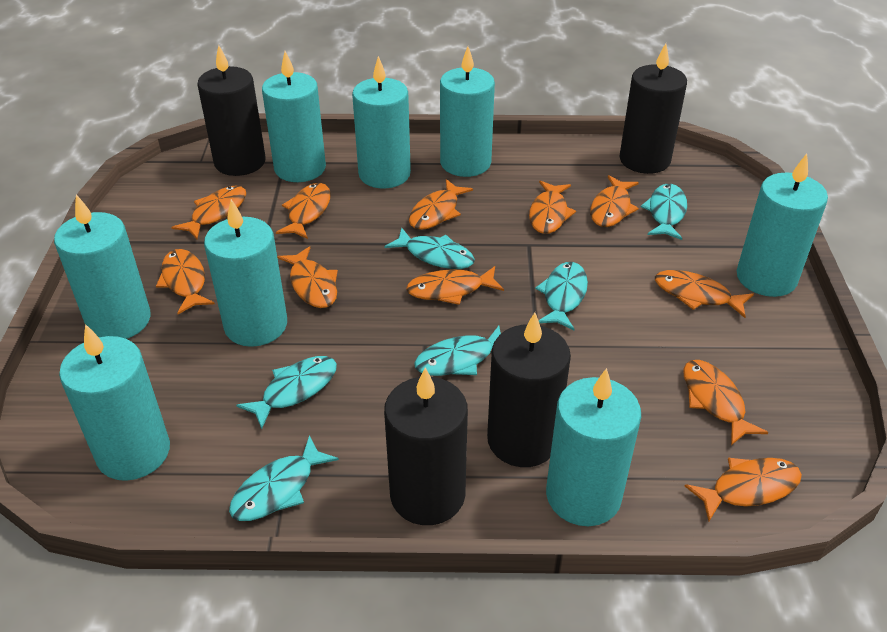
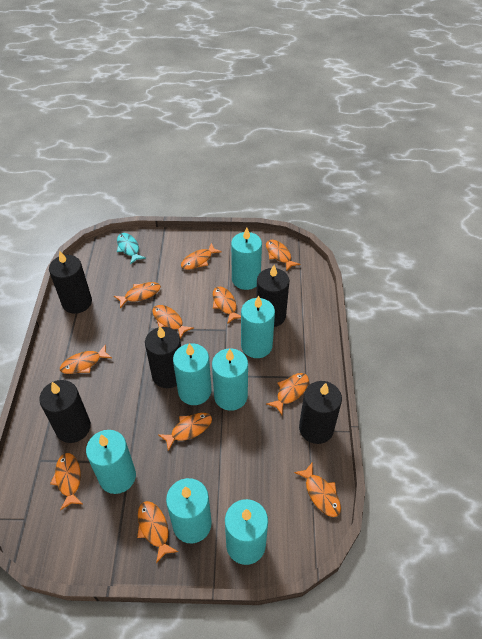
black candle: [197,45,266,176] [384,368,468,525] [487,312,571,467] [619,43,687,174] = 4 -> [39,380,91,443] [49,251,92,314] [145,326,181,388] [256,265,289,327] [299,381,342,444] = 5
turquoise candle: [54,194,151,339] [59,324,170,481] [204,199,287,347] [262,51,326,182] [352,56,411,189] [440,47,495,177] [546,368,641,526] [736,153,828,297] = 8 -> [86,430,136,494] [166,478,212,543] [173,343,211,405] [212,348,248,411] [225,499,268,565] [231,227,262,290] [241,295,275,358] = 7
turquoise fish: [229,435,339,521] [236,356,337,429] [384,228,475,269] [414,326,501,376] [535,262,588,330] [641,184,687,240] = 6 -> [117,233,146,264] = 1

